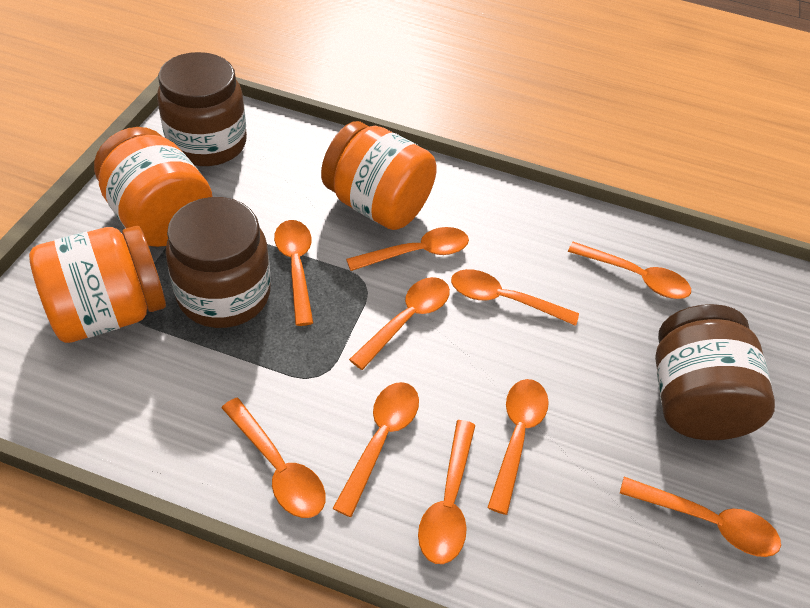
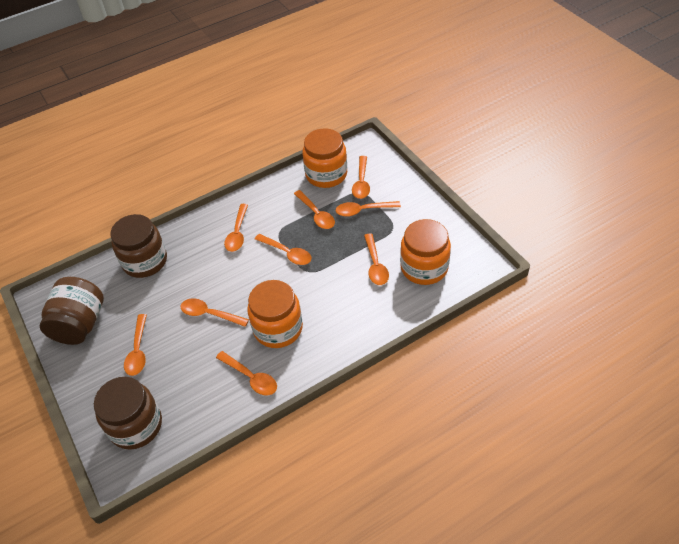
orange spoon: [222,398,326,518] [274,220,313,326] [332,382,419,517] [346,227,469,271] [349,277,450,370] [418,420,476,564] [451,269,579,326] [487,379,549,515] [568,242,691,299] [620,477,781,557] = 10 -> [124,314,147,376] [180,298,249,327] [216,351,277,395] [224,204,248,252] [255,234,311,265] [294,190,335,229] [336,201,401,217] [352,156,370,199] [364,233,389,285] = 9

